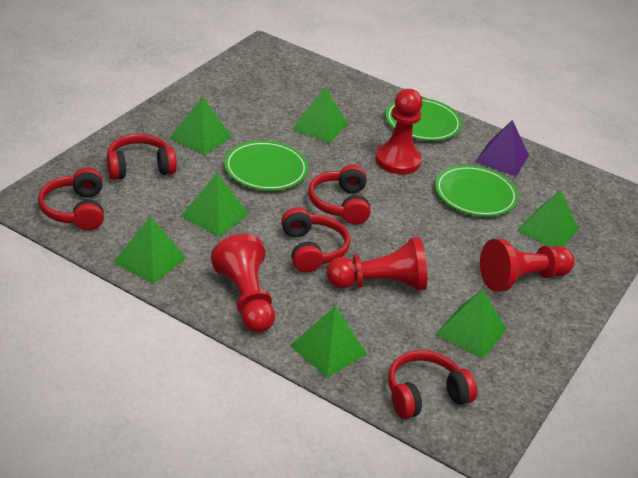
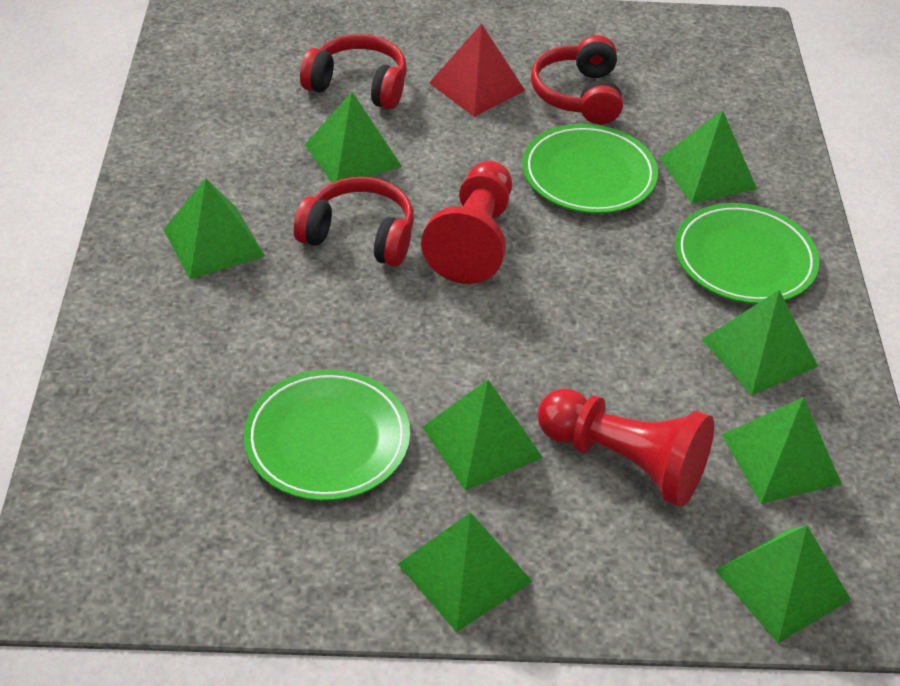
green pyramid: [114,216,186,284] [170,96,232,155] [181,173,249,237] [290,306,367,378] [292,87,348,143] [436,289,507,359] [517,190,579,247] = 7 -> [163,178,265,279] [305,92,402,183] [398,512,533,632] [422,380,543,491] [659,110,757,204] [702,290,818,395] [715,525,851,643] [722,397,842,504] = 8
purple pyramid: [475,120,529,176] = 1 -> none = 0
red headphones: [38,168,104,231] [107,134,177,180] [281,207,350,273] [308,165,371,225] [388,350,477,419] = 5 -> [294,177,414,267] [300,34,407,109] [531,35,623,124] = 3
red pawn: [211,234,275,333] [326,237,427,291] [375,89,423,174] [480,239,575,292] = 4 -> [421,161,512,284] [538,388,714,507] = 2
red pyramid: none = 0 -> [429,24,525,117] = 1

